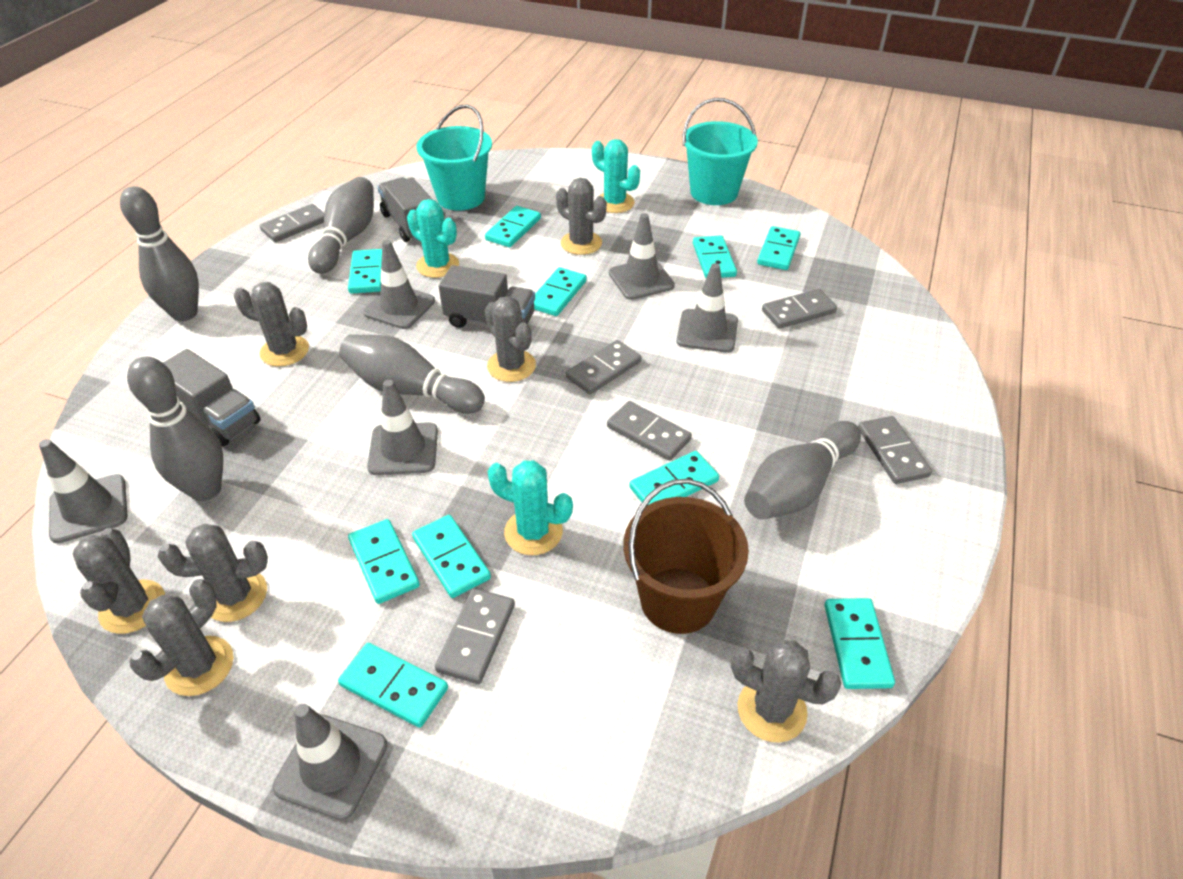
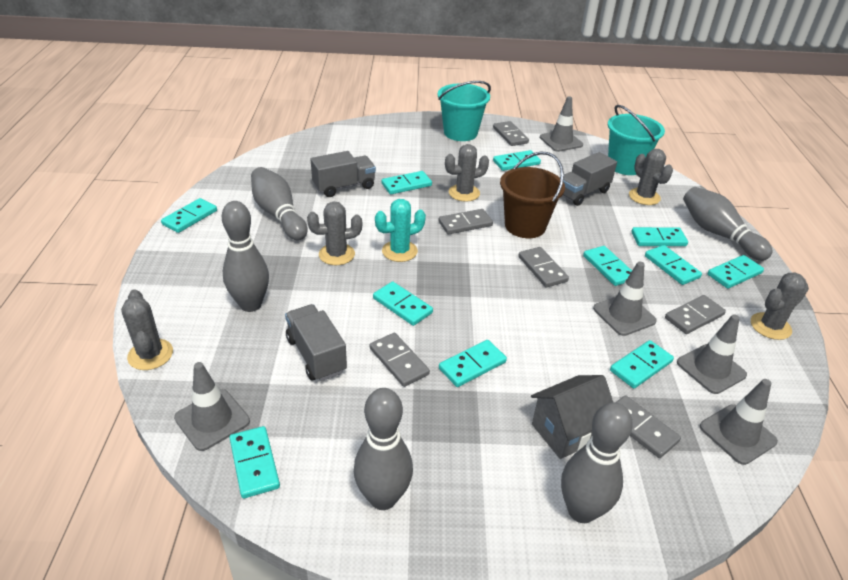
grey cactus: [73,528,165,634] [129,579,234,696] [158,524,268,622] [234,282,309,367] [485,296,536,382] [556,178,607,255] [731,640,841,742] = 7 -> [121,289,173,370] [307,201,362,265] [445,144,489,202] [629,149,673,205] [751,272,809,340] = 5
grey house: none = 0 -> [531,375,613,459] = 1
grey traffic cone: [39,439,128,543] [272,704,387,820] [363,240,435,329] [367,380,438,475] [609,213,675,300] [677,263,738,352] = 6 -> [174,362,250,451] [540,96,583,152] [593,262,657,336] [677,314,747,394] [700,379,778,465] = 5
turquoise cactus: [407,199,459,278] [487,460,573,555] [592,139,640,213] = 3 -> [375,199,426,262] = 1
turquoise domino: [338,643,448,728] [348,249,382,294] [348,519,420,604] [412,515,491,598] [485,206,541,247] [534,267,587,316] [629,451,719,505] [693,235,737,278] [757,226,800,270] [824,598,895,689] = 10 -> [161,198,217,233] [230,426,280,498] [373,281,433,326] [382,171,432,194] [439,340,507,387] [493,150,541,171] [583,246,632,286] [610,340,674,388] [631,227,688,246] [645,245,702,285] [708,255,764,289] = 11

